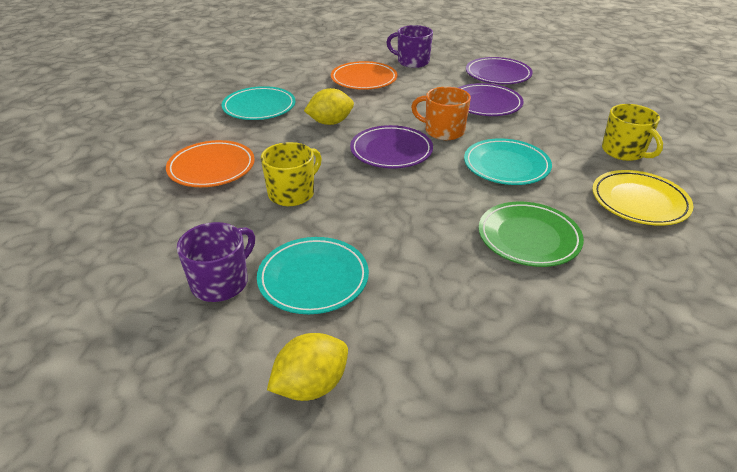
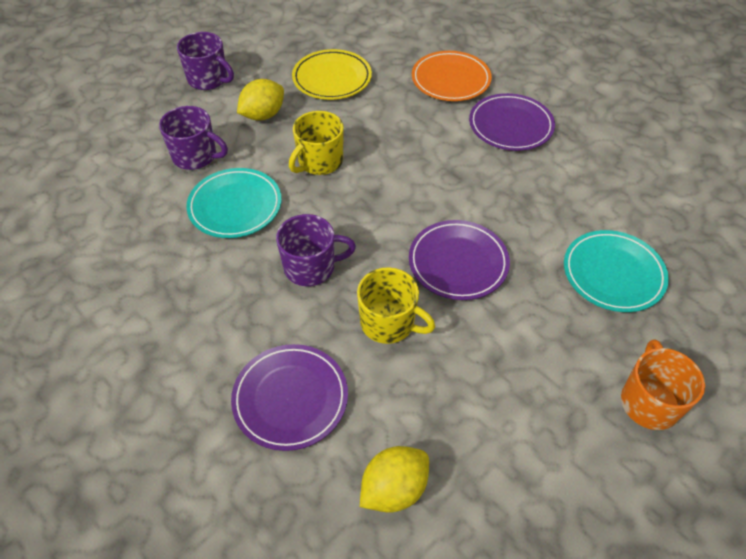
green plate: [479,201,584,267] = 1 -> none = 0
orange plate: [166,140,255,187] [331,61,398,90] = 2 -> [412,51,492,101] = 1
purple mug: [177,222,255,302] [386,25,433,68] = 2 -> [159,106,228,170] [177,32,234,90] [276,214,356,286] = 3
turquoise plate: [221,86,295,120] [257,237,369,314] [464,138,552,185] = 3 -> [186,168,282,238] [564,230,669,312] = 2

